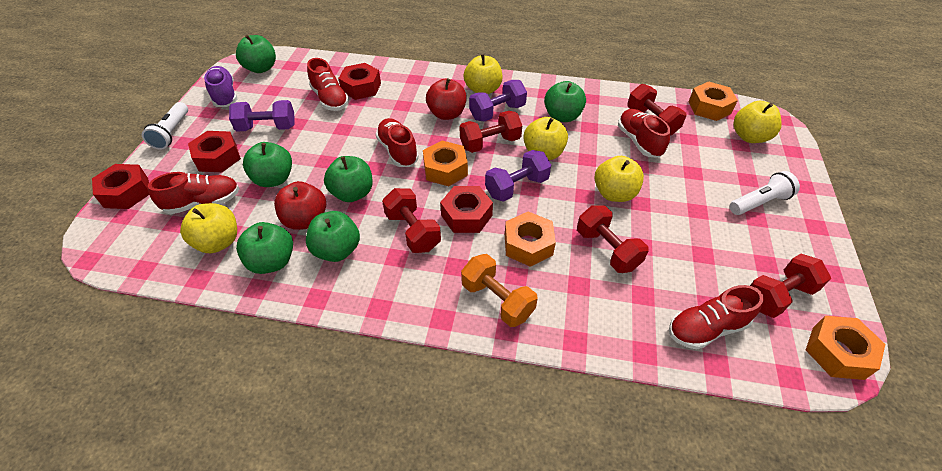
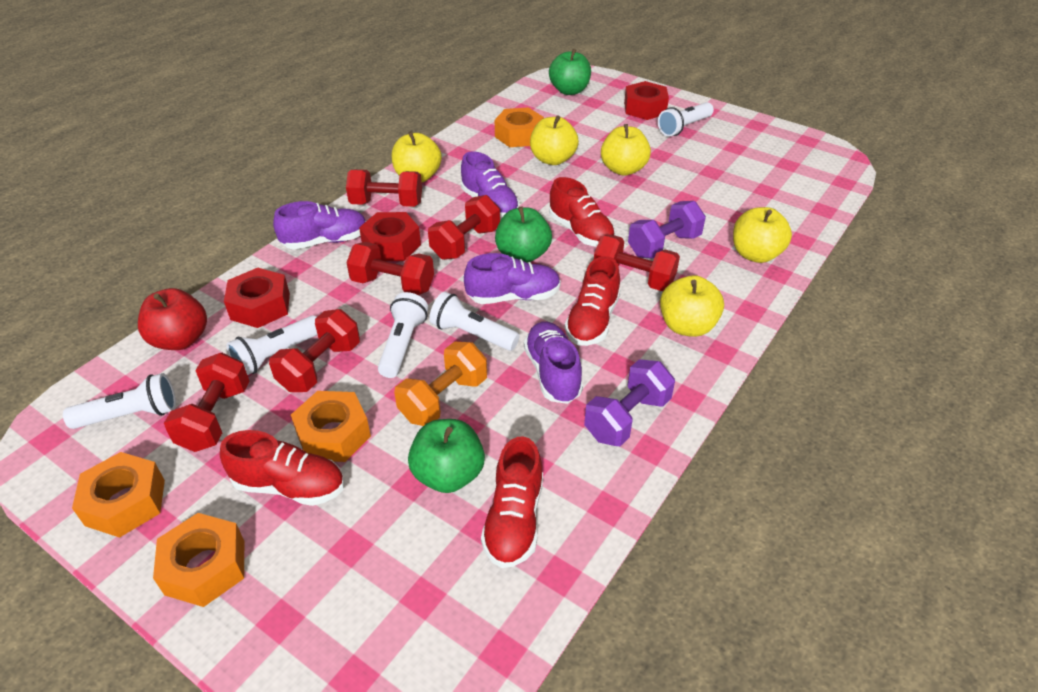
green apple: [236,35,276,73] [236,222,293,274] [243,142,292,187] [306,211,360,262] [324,156,373,202] [544,81,586,122] = 6 -> [408,419,485,493] [495,206,552,263] [549,49,591,95] = 3
purple dumbbell: [229,100,294,131] [469,80,527,122] [485,150,551,202] = 3 -> [584,359,675,446] [628,201,706,259] = 2
purple shoe: [204,66,237,107] = 1 -> [273,201,366,250] [461,152,519,218] [464,253,561,304] [524,322,583,404] = 4
red apple: [274,181,326,230] [426,78,467,120] = 2 -> [138,288,207,350] = 1
red dumbbell: [382,188,441,253] [460,111,522,153] [577,205,649,273] [627,84,686,135] [750,254,831,318] = 5 -> [164,353,250,452] [269,309,360,392] [346,169,422,207] [346,242,434,295] [428,195,500,260] [594,234,680,291] = 6
red nut: [92,164,149,209] [188,131,241,172] [338,63,381,100] [440,186,493,233] = 4 -> [224,268,290,328] [359,212,421,261] [624,81,669,120] = 3
red shoe: [148,172,239,214] [307,58,349,111] [376,118,419,167] [618,109,670,158] [669,285,764,350] = 5 -> [220,430,344,506] [481,436,543,568] [549,177,615,247] [565,256,620,346] = 4
white flashlight: [142,102,188,150] [730,171,800,215] = 2 -> [63,373,176,429] [226,316,318,375] [378,292,428,378] [429,292,520,351] [658,102,714,137] = 5

